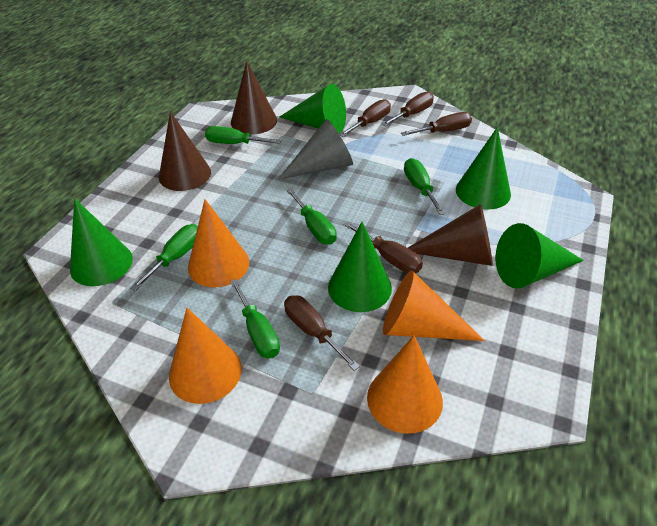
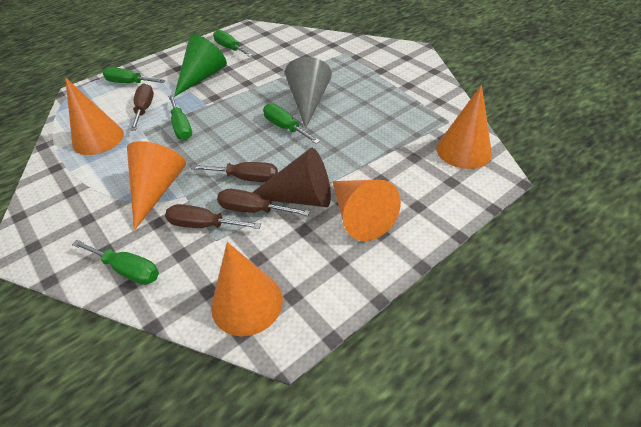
brown cone: [159,111,211,191] [231,61,277,135] [408,204,493,266] = 3 -> [252,148,331,207] = 1
brown screwdriver: [284,295,360,371] [339,99,391,137] [343,221,423,273] [381,92,434,126] [401,112,472,136] = 5 -> [130,83,154,131] [165,204,261,229] [191,162,278,182] [217,189,310,216] = 4
green cone: [70,198,133,286] [280,84,346,133] [328,222,392,312] [456,127,511,210] [495,223,584,289] = 5 -> [174,34,227,97] = 1
orange cone: [169,308,242,404] [188,199,249,287] [367,335,443,434] [383,270,485,341] = 4 -> [65,77,124,155] [127,141,186,230] [211,242,283,336] [332,180,401,241] [436,85,492,169] = 5

